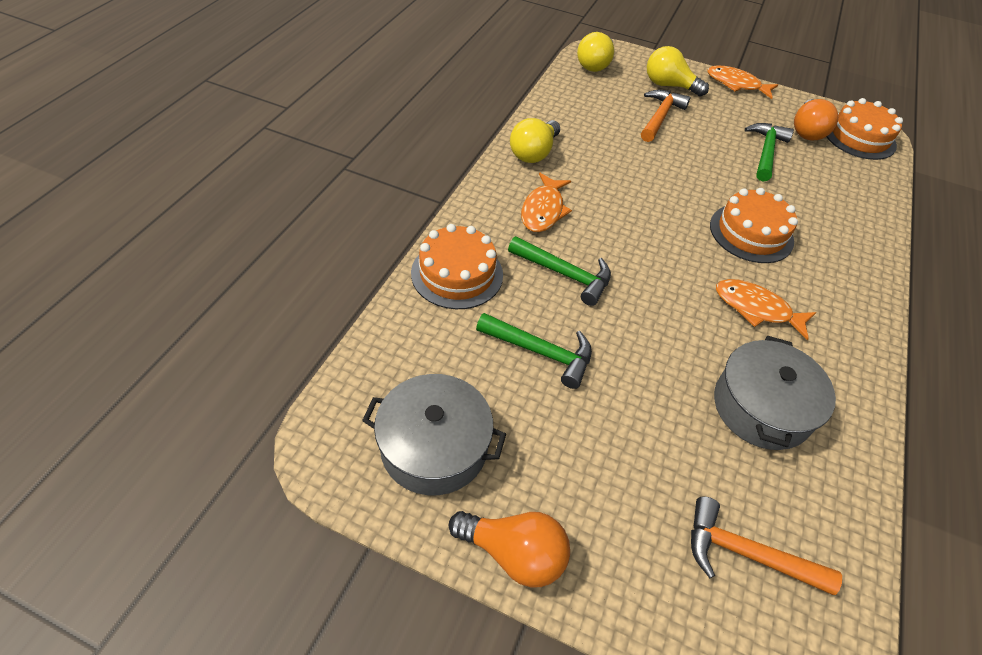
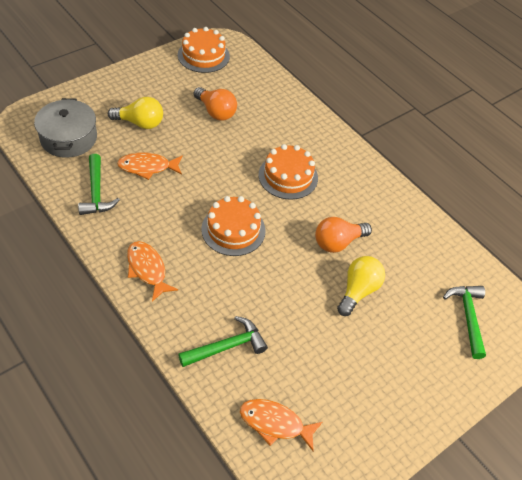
grey pot: [362,374,506,495] [714,336,836,450] = 2 -> [34,98,97,158] = 1
orange hammer: [641,90,690,142] [691,497,842,595] = 2 -> none = 0
yellow light bulb: [510,118,560,163] [577,32,614,72] [647,46,709,97] = 3 -> [108,97,163,129] [337,256,385,316] = 2

